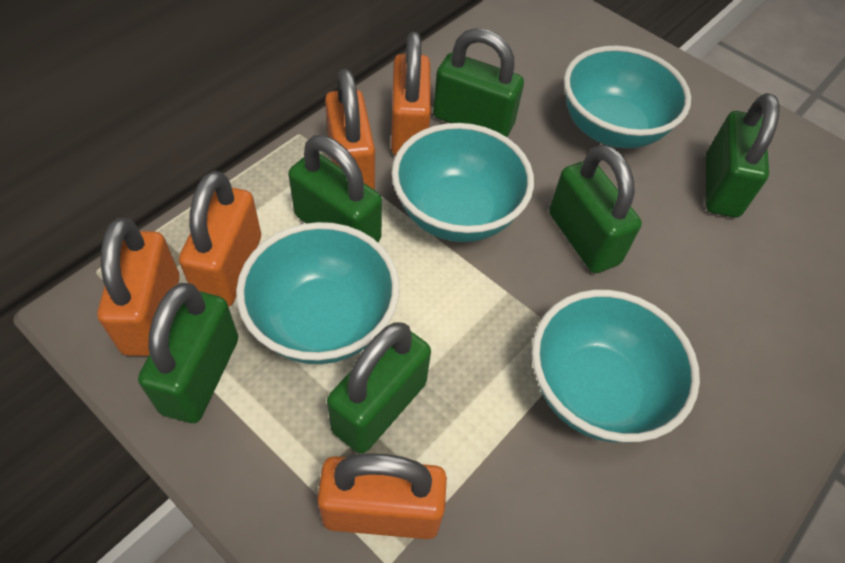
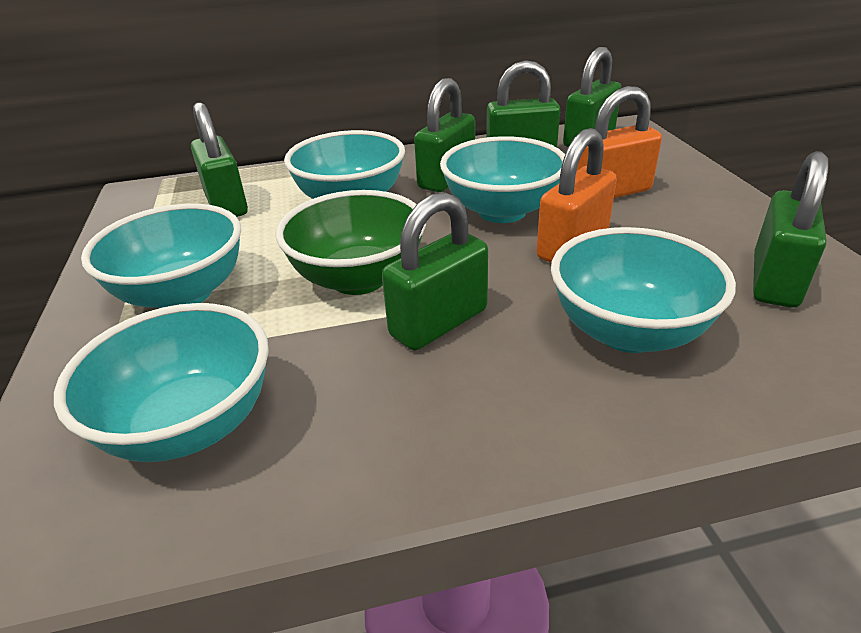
green bowl: none = 0 -> [276,190,426,295] = 1
orange padlock: [98,218,179,356] [179,171,261,307] [317,453,447,539] [325,69,375,190] [391,32,431,156] = 5 -> [536,128,617,263] [577,86,662,198] = 2
turquoise bowl: [236,222,400,364] [391,123,534,242] [532,290,700,443] [564,46,691,148] = 4 -> [54,303,269,462] [81,204,241,308] [284,130,405,199] [440,136,565,223] [551,227,736,353] = 5

